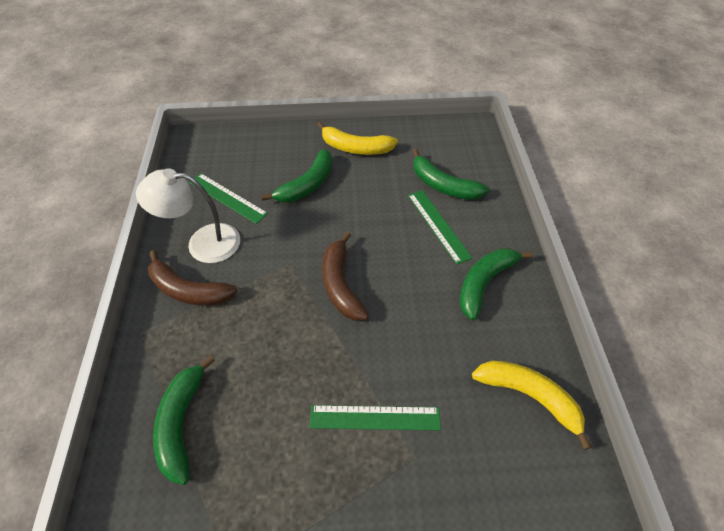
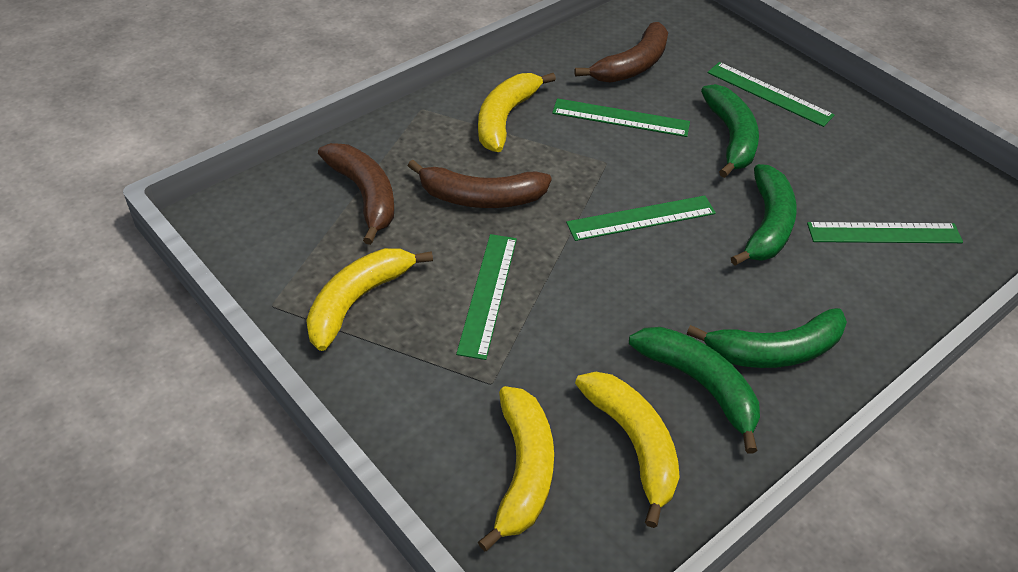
brown banana: [148,250,237,306] [322,232,369,321] = 2 -> [318,143,394,245] [408,160,552,208] [575,22,668,83] = 3
green ruler: [189,173,268,224] [309,405,441,430] [408,190,472,264] = 3 -> [456,234,517,360] [552,98,690,137] [566,196,716,241] [707,62,834,127] [807,222,963,243] = 5
white lamp: [136,168,240,263] = 1 -> none = 0
yellow banana: [317,122,398,155] [472,361,592,450] = 2 -> [306,248,433,351] [478,73,556,152] [478,386,554,551] [575,372,680,528] = 4

